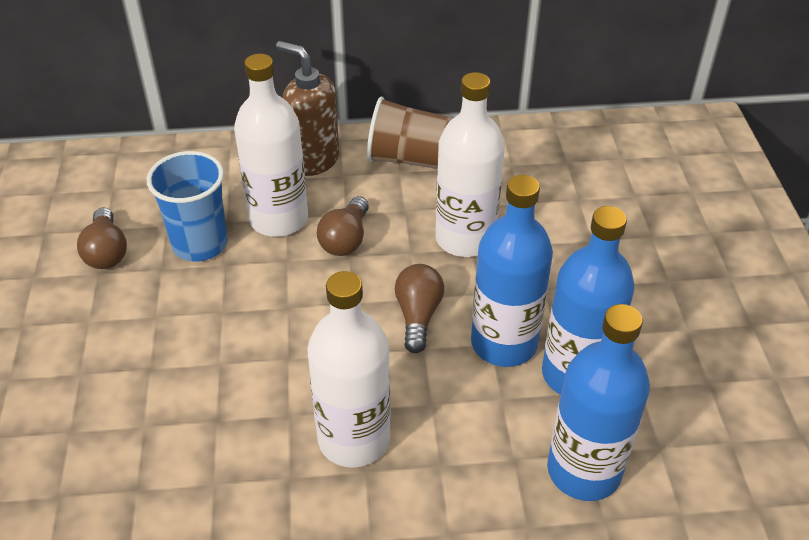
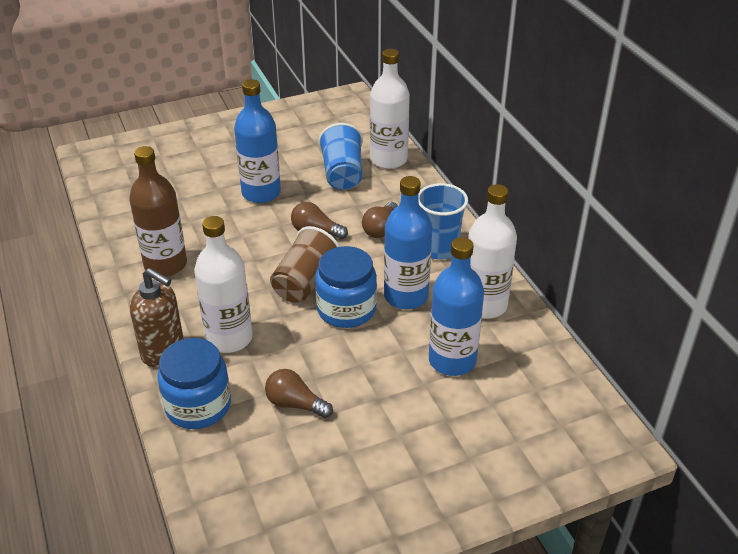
blue cup: [147,151,228,261] = 1 -> [318,123,363,190] [418,183,468,260] = 2
blue jar: none = 0 -> [157,338,231,429] [315,246,377,328] = 2
brown bottle: none = 0 -> [129,146,187,277] = 1

